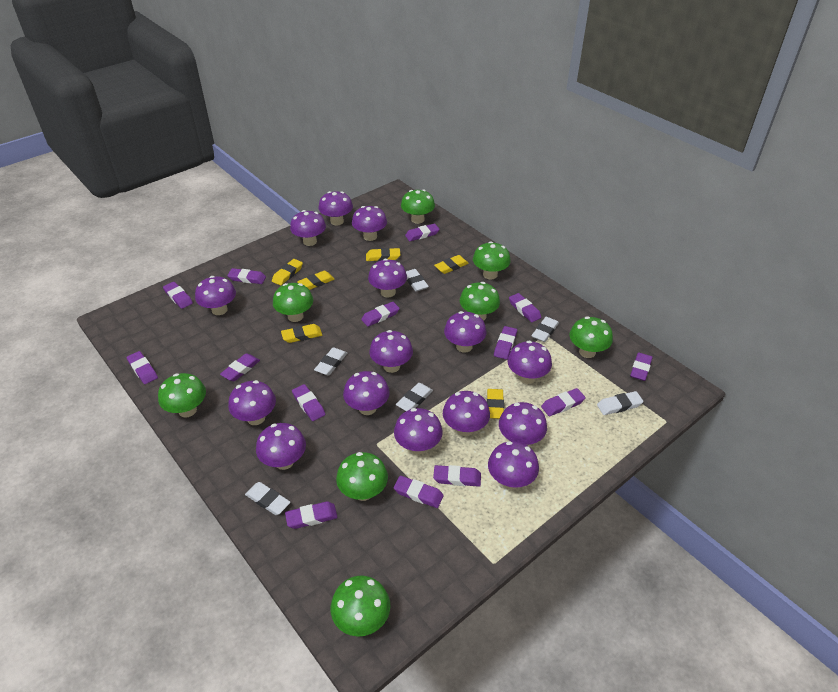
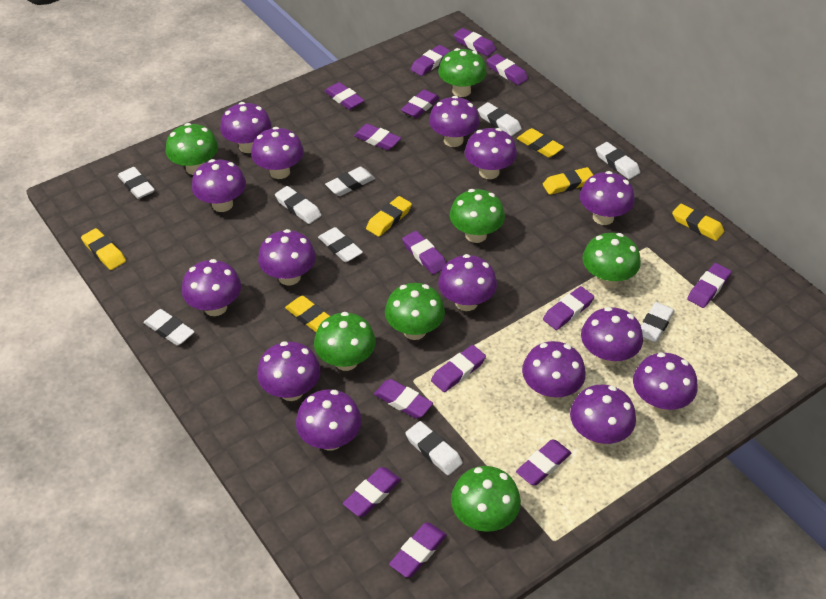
green mushroom: [158,373,206,418] [273,283,313,322] [331,575,390,637] [336,452,388,501] [401,189,435,224] [460,282,500,321] [473,241,511,280] [570,316,613,358] = 8 -> [166,123,218,175] [314,312,376,371] [385,283,445,340] [438,48,487,97] [450,189,505,243] [451,466,521,532] [582,233,641,288] = 7
white eraser: [245,482,290,515] [314,347,347,376] [396,383,433,411] [406,269,429,292] [532,317,559,342] [597,391,643,415] = 6 -> [118,167,155,199] [143,309,195,346] [275,186,322,224] [318,227,363,262] [325,167,375,196] [405,421,463,475] [478,102,522,136] [596,142,640,179] [641,302,675,343] = 9

